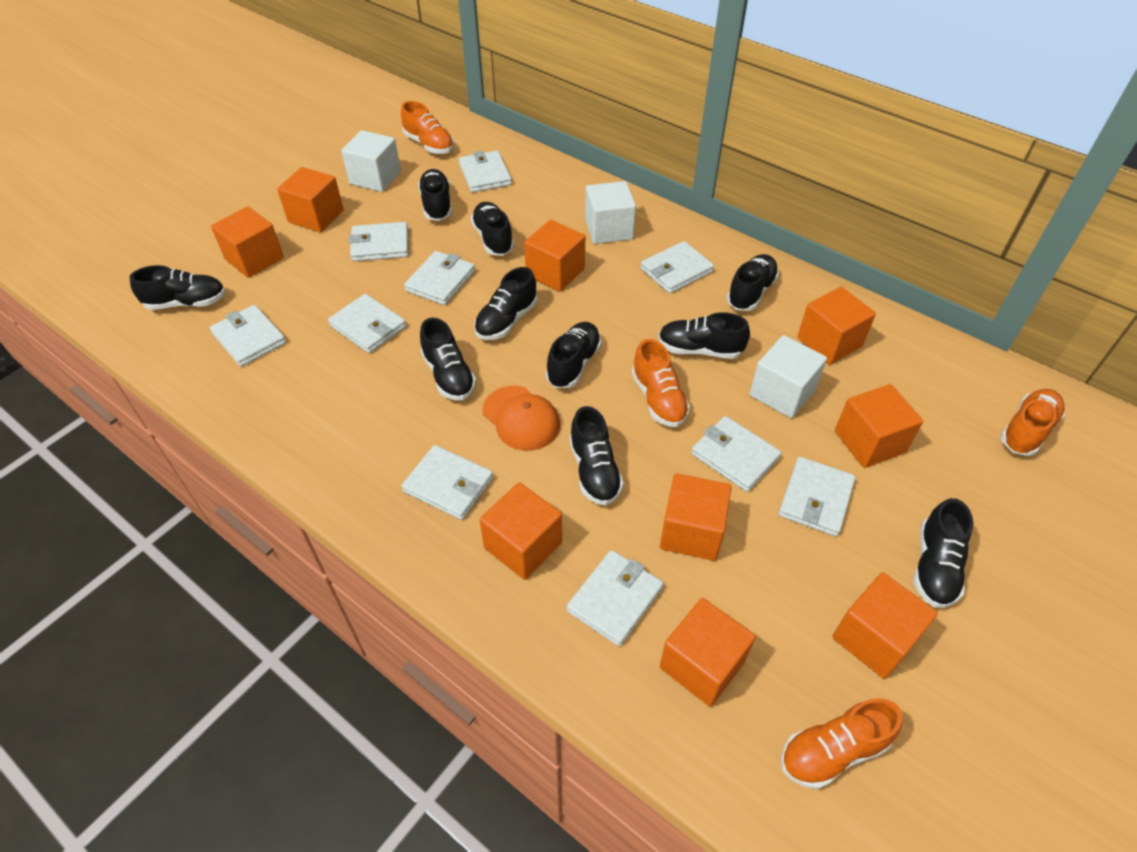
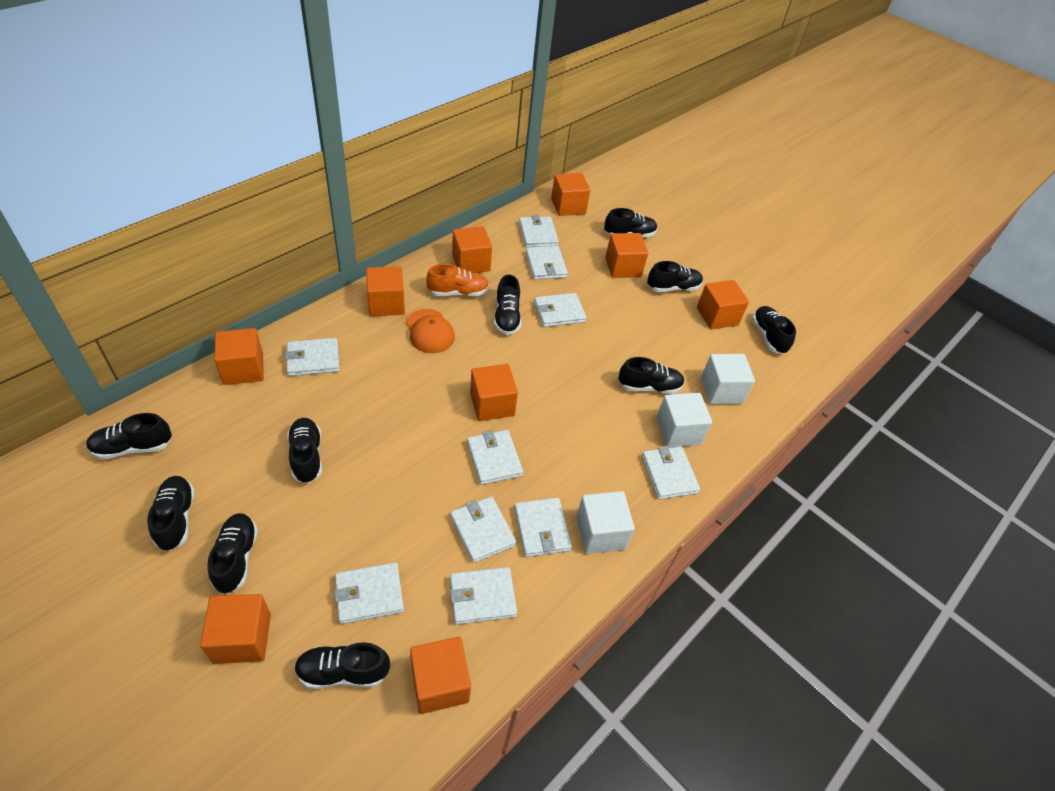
orange shoe: [401,101,454,154] [632,339,690,427] [781,698,902,789] [1000,389,1065,456] = 4 -> [426,264,489,296] = 1

